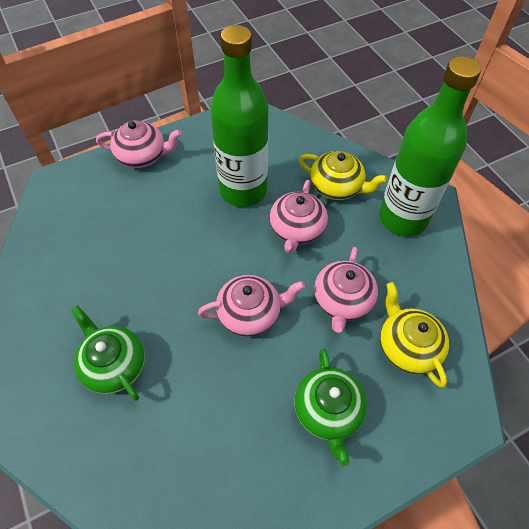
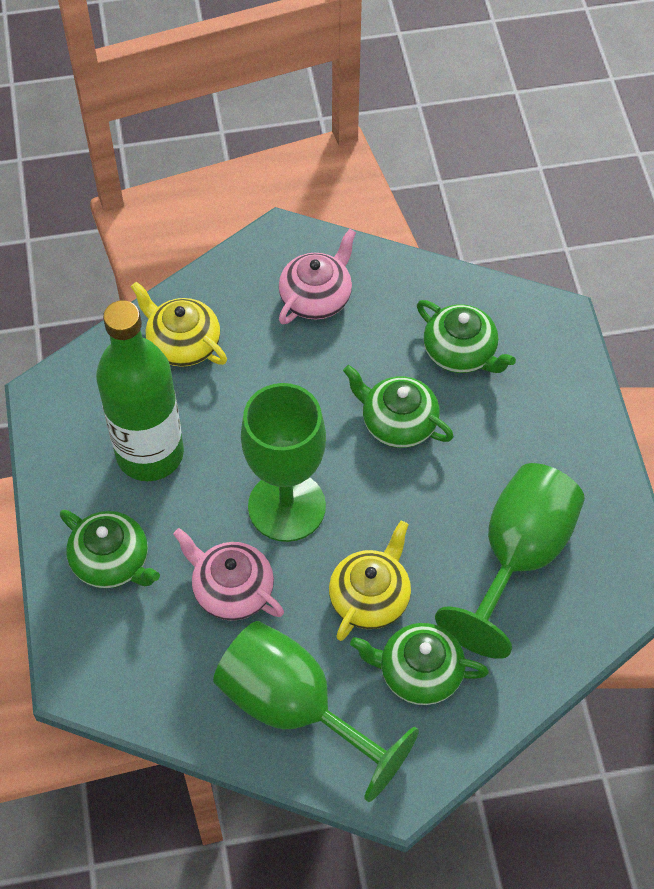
green bottle: [210,25,269,207] [379,56,481,236] = 2 -> [96,300,184,481] = 1
green goblet: none = 0 -> [213,621,419,802] [241,383,326,542] [435,463,585,659] = 3
green teapot: [71,305,145,401] [295,348,367,466] = 2 -> [60,510,160,588] [343,365,454,448] [350,623,489,705] [417,300,516,373] = 4
pink teapot: [96,120,182,168] [198,275,305,337] [270,180,328,254] [314,247,378,333] = 4 -> [173,528,284,621] [279,229,356,325] = 2

